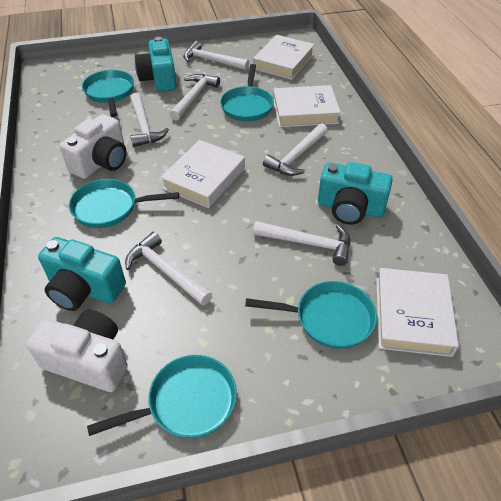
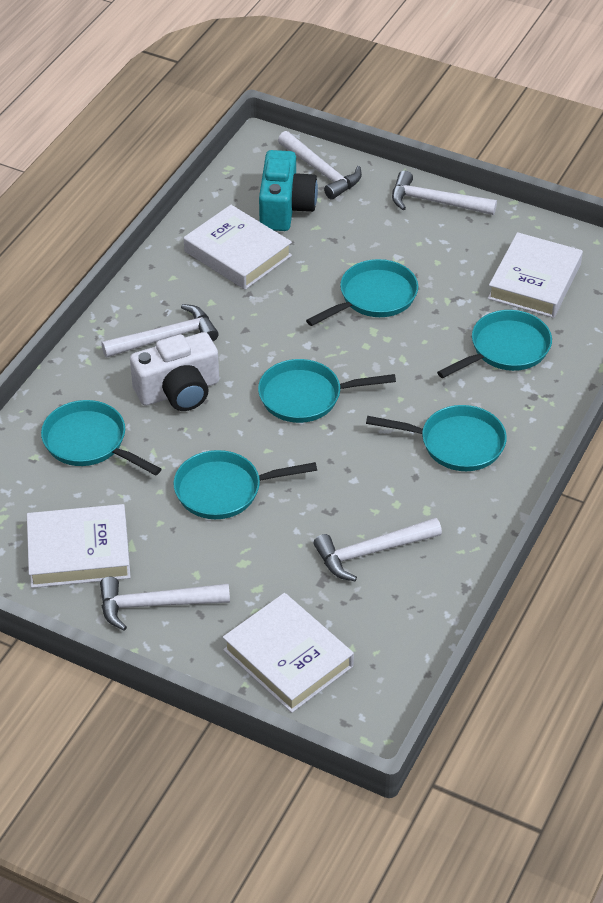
turquoise camera: [38,237,126,311] [135,37,177,92] [318,162,393,225] = 3 -> [259,150,318,231] = 1
turquoise pan: [69,179,179,228] [82,70,134,117] [87,355,237,438] [220,64,274,121] [245,281,377,349] = 5 -> [41,400,161,476] [173,450,317,519] [258,359,396,423] [306,259,418,326] [366,405,507,471] [437,310,552,378] = 6
white camera: [27,310,128,392] [60,114,127,179] = 2 -> [130,332,219,411] = 1
white hammer: [125,232,212,306] [130,93,169,147] [169,74,220,121] [183,41,249,70] [253,221,350,266] [263,123,328,176] = 6 -> [100,577,230,631] [101,304,219,358] [278,131,362,200] [313,518,442,581] [392,170,497,215] = 5

